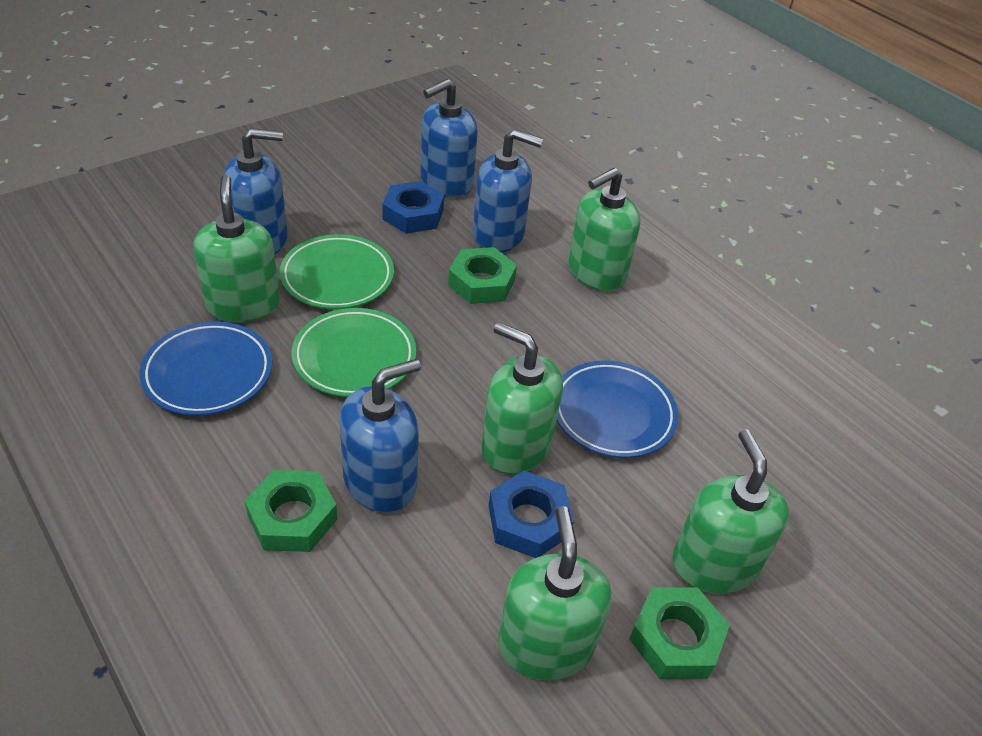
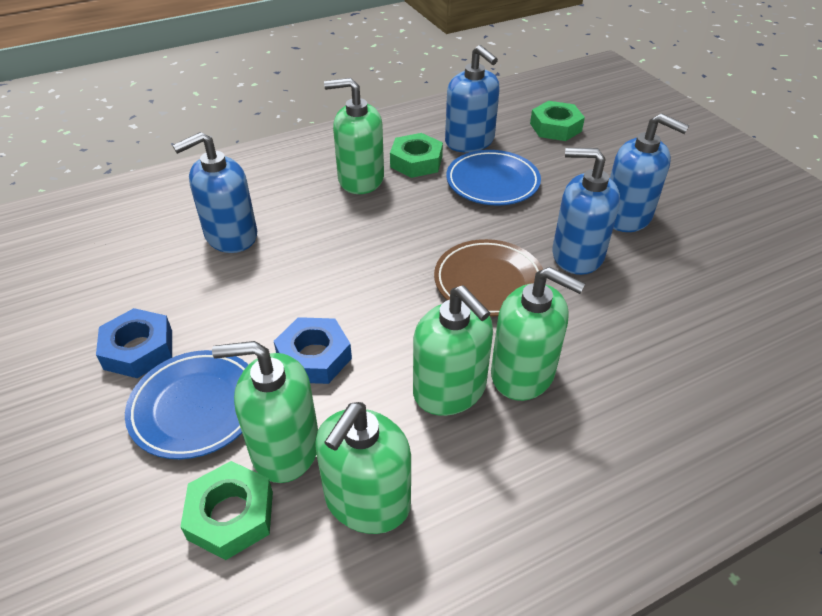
brown plate: none = 0 -> [434,239,543,316] = 1
green plate: [280,234,394,309] [292,308,416,397] = 2 -> none = 0

